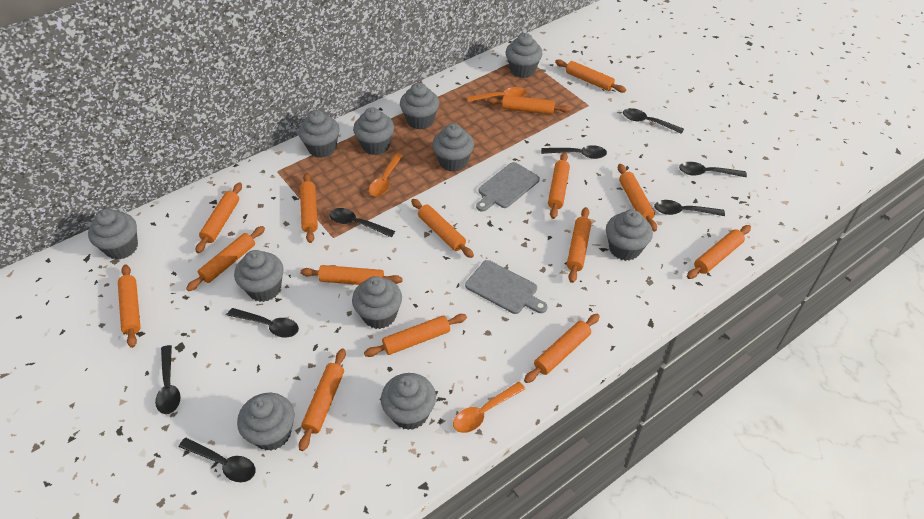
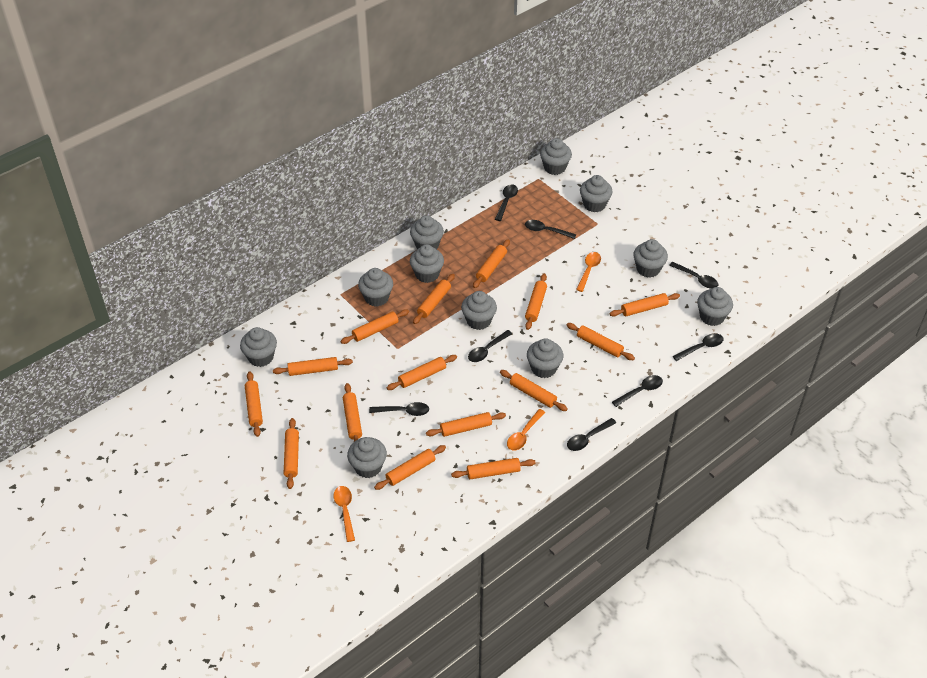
grey cutting board: [465,260,547,314] [476,162,540,212] = 2 -> none = 0

